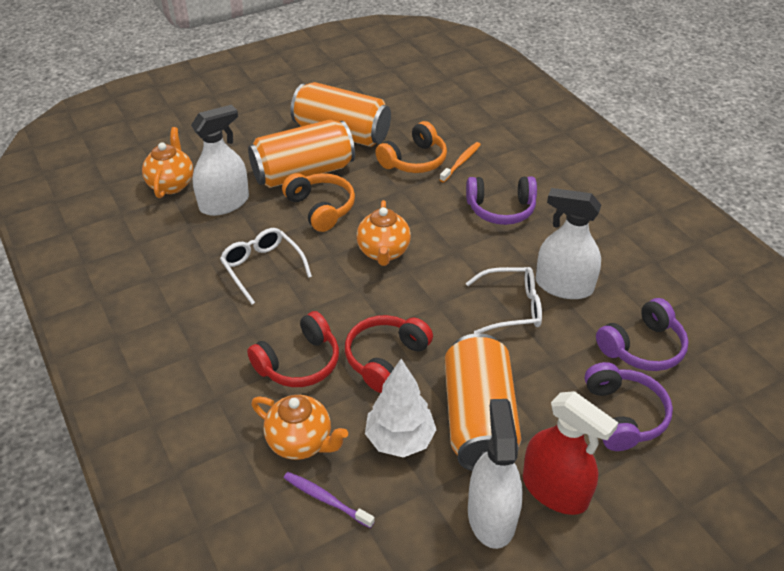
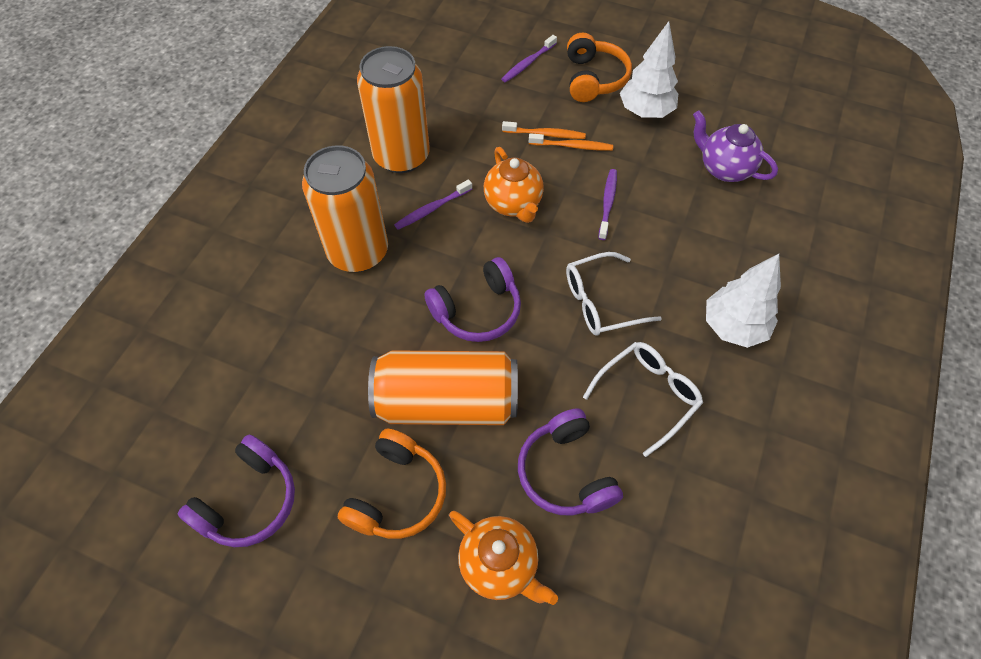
orange teapot: [142,127,193,198] [251,395,348,460] [356,200,411,266] = 3 -> [449,511,558,605] [484,147,544,223] = 2
orange toothbrush: [440,142,481,182] = 1 -> [502,121,586,139] [529,133,613,151] = 2
purple teapot: none = 0 -> [693,110,778,182] = 1
purple toothbrush: [284,472,375,528] = 1 -> [394,179,472,230] [501,35,557,83] [598,169,617,240] = 3
red headphones: [247,311,339,387] [345,315,433,393] = 2 -> none = 0
red spray bottle: [523,391,618,515] = 1 -> none = 0
white spray bottle: [191,105,249,216] [468,399,523,549] [536,188,601,299] = 3 -> none = 0
white tree: [365,359,437,457] = 1 -> [620,21,678,118] [706,254,781,348] = 2

